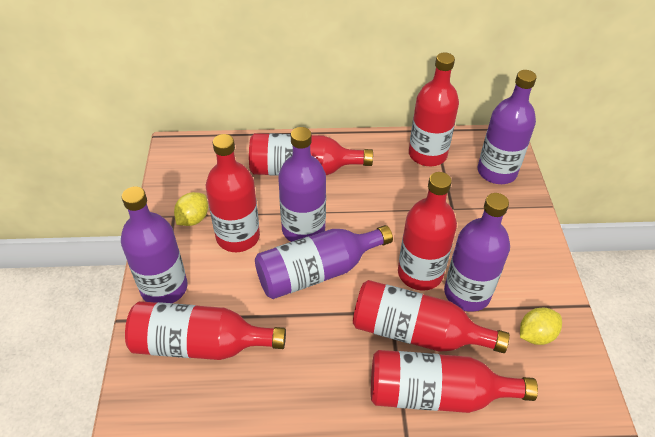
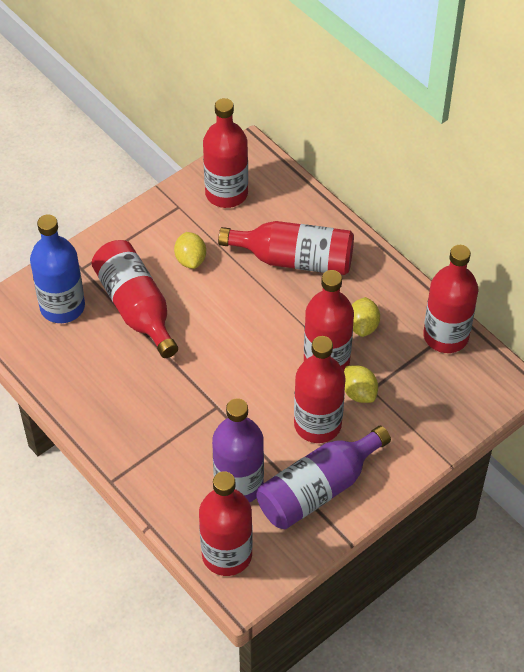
blue bottle: none = 0 -> [30,215,85,323] = 1
purple bottle: [121,186,188,303] [255,225,393,299] [278,127,326,242] [444,193,510,312] [478,70,537,184] = 5 -> [212,398,264,502] [256,426,391,529] = 2
yellow lemon: [174,192,208,226] [520,308,562,345] = 2 -> [174,232,206,269] [344,365,378,403] [352,297,380,337] = 3

